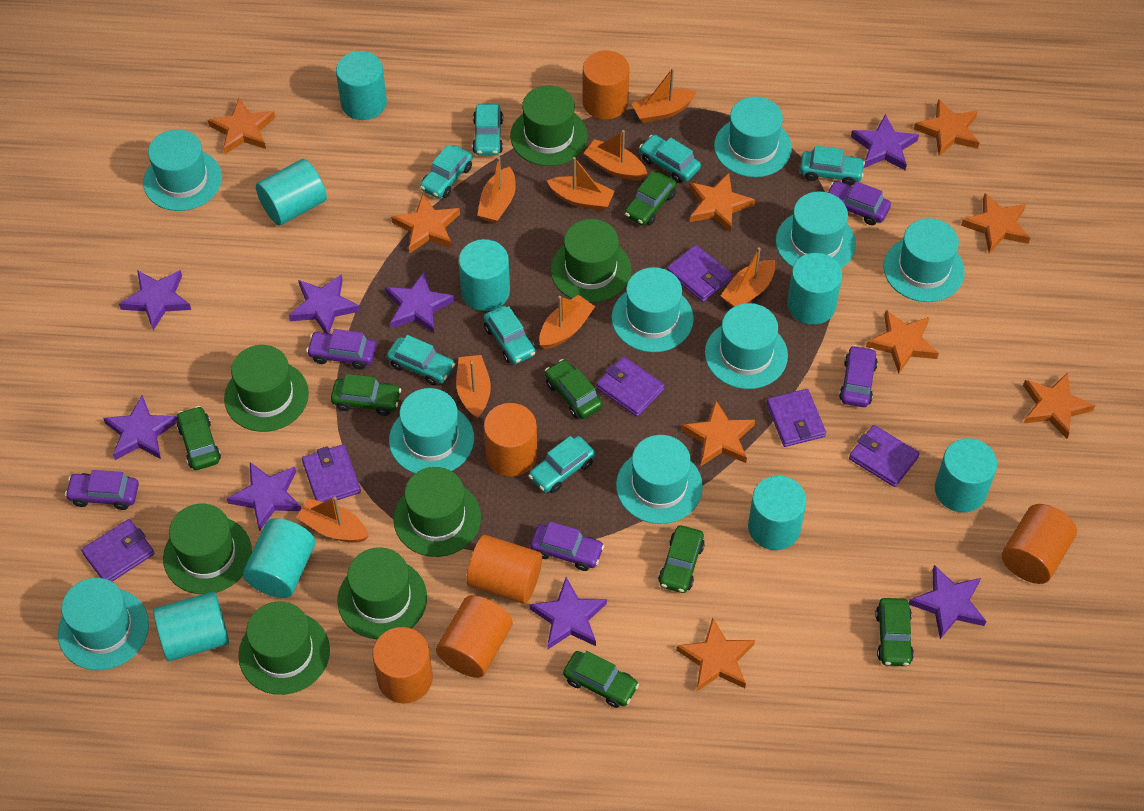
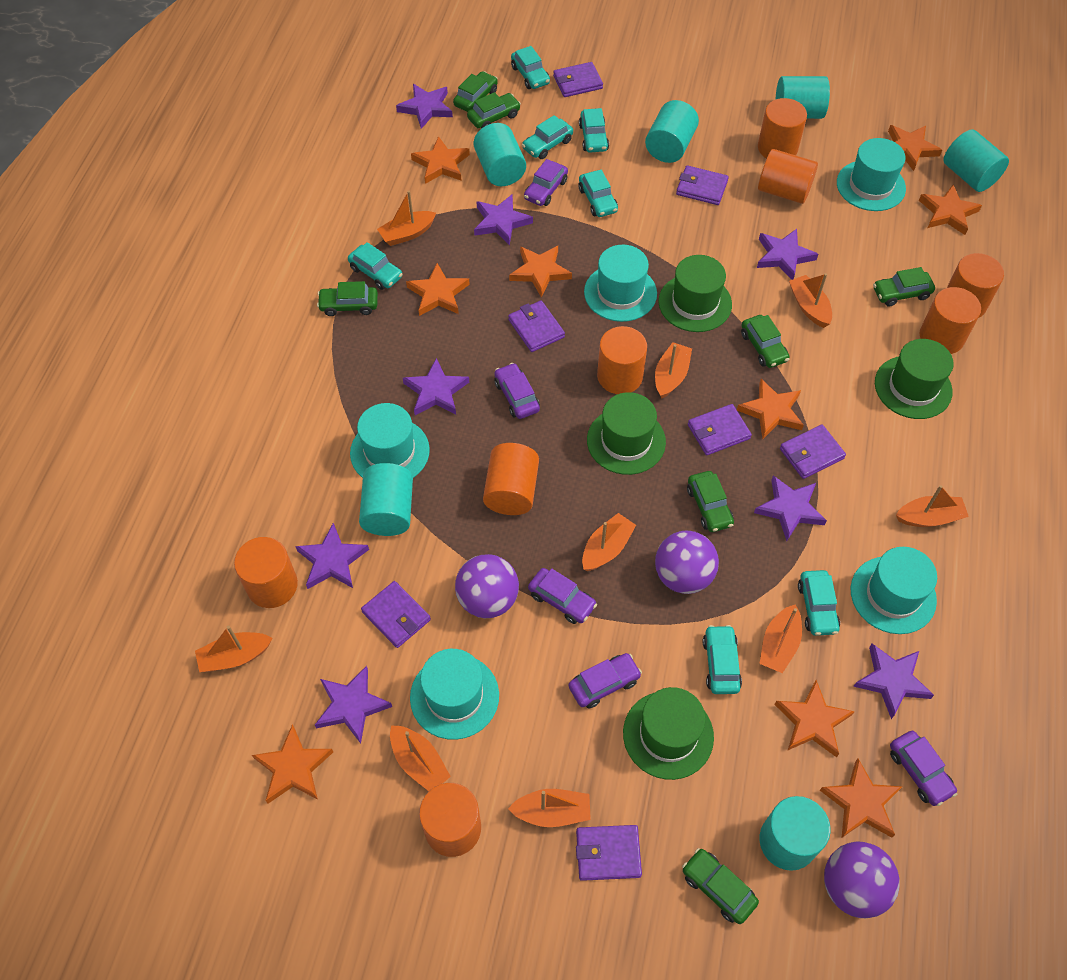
green hat: [163,503,252,594] [224,345,309,432] [238,601,330,695] [337,547,427,639] [393,467,481,557] [510,85,588,166] [551,219,631,303] = 7 -> [587,392,666,475] [623,687,714,780] [659,255,732,332] [875,339,954,419] = 4
orange boat: [296,497,369,543] [456,355,491,419] [477,157,516,223] [539,295,595,349] [547,157,615,211] [584,130,647,181] [632,68,696,123] [720,247,775,307] = 8 -> [195,626,273,672] [377,191,436,246] [390,725,451,791] [508,789,591,827] [582,513,636,571] [655,342,692,399] [760,604,802,673] [789,273,832,328] [896,485,969,527] = 9
orange cylinder: [373,627,433,703] [436,595,513,678] [466,535,542,604] [484,403,537,477] [582,50,630,120] [1002,504,1077,584] = 6 -> [234,537,298,608] [419,783,481,857] [483,443,539,515] [597,326,647,394] [758,98,807,159] [758,149,818,204] [919,287,981,354] [947,253,1004,318] = 8
purple ball: none = 0 -> [455,554,519,618] [655,531,719,594] [824,842,900,918] = 3
purple wallet: [81,519,154,582] [302,444,361,502] [596,356,665,417] [667,245,732,302] [766,389,826,447] [849,425,920,487] = 6 -> [361,581,431,648] [508,301,565,352] [553,62,603,97] [576,825,642,881] [676,165,729,205] [688,404,752,455] [780,424,846,479] = 7
turquoise cylinder: [153,592,229,661] [243,518,316,598] [256,159,327,225] [336,51,387,120] [459,239,510,311] [748,476,807,550] [787,253,842,325] [935,438,997,513] = 8 -> [359,463,413,536] [473,123,526,186] [645,100,699,163] [760,796,831,871] [775,76,830,119] [943,129,1009,192] = 6
turquoise hat: [58,578,149,670] [143,129,222,211] [389,388,474,473] [611,267,694,352] [616,435,703,524] [705,303,788,389] [714,97,792,177] [776,192,856,268] [884,218,965,302] = 9 -> [350,403,430,478] [410,649,499,740] [584,245,657,322] [837,138,906,211] [851,547,937,634] = 5

